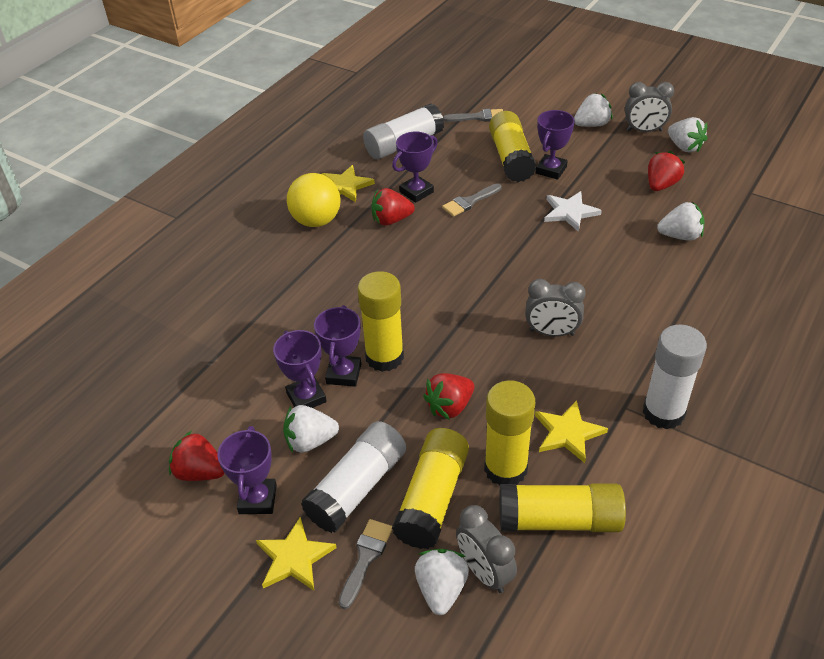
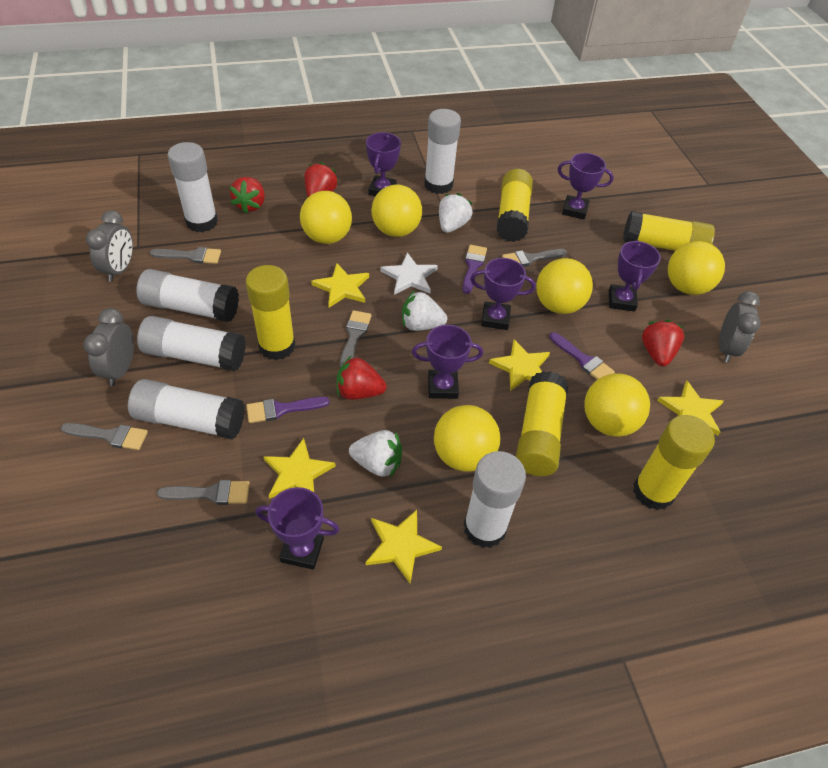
grey brush: [339,519,393,609] [442,183,502,217] [443,109,503,122] = 3 -> [61,423,148,450] [150,247,221,264] [157,480,250,505] [340,310,372,368] [502,249,567,267] = 5
purple brush: none = 0 -> [246,397,330,423] [462,245,487,294] [549,332,615,380] = 3
purple trophy: [218,426,277,514] [273,330,327,408] [314,305,361,387] [392,132,438,203] [536,110,575,180] = 5 -> [255,487,340,570] [366,132,401,196] [412,325,483,399] [470,258,536,330] [558,153,614,220] [609,240,661,312] = 6
white glue stick: [301,421,406,533] [363,103,444,159] [643,325,707,430] = 3 -> [128,379,245,440] [136,269,239,322] [137,316,246,371] [168,142,218,232] [424,109,461,194] [463,451,526,548] = 6
white strawberry: [283,405,339,453] [415,549,469,615] [574,93,613,127] [657,202,704,241] [668,117,708,153] = 5 -> [349,430,402,477] [402,290,447,331] [439,193,473,233] = 3
yellow ball: [287,173,341,227] = 1 -> [300,191,352,244] [371,184,422,237] [434,405,500,472] [536,258,593,314] [584,373,650,437] [668,241,725,295] = 6
yellow star: [256,517,337,591] [322,165,375,202] [535,400,608,463] = 3 -> [263,438,336,499] [311,263,369,308] [365,510,442,584] [489,339,550,391] [657,381,724,436] = 5

